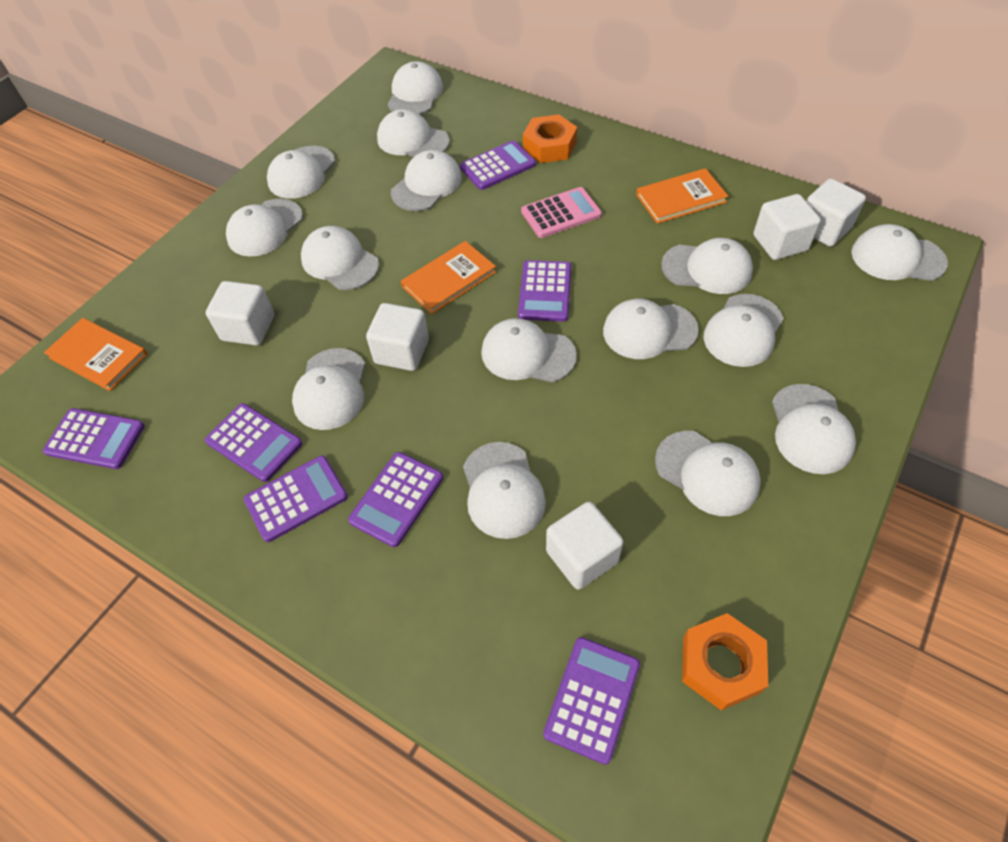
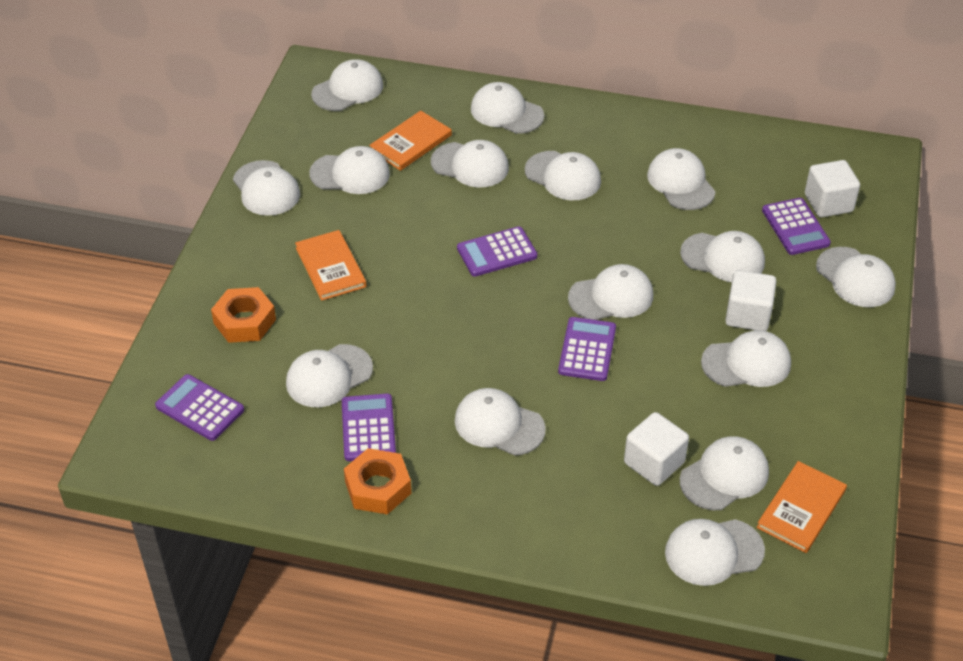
pink calculator: [521,187,602,238] = 1 -> none = 0
purple calculator: [43,408,145,469] [205,403,302,482] [244,456,348,542] [348,452,443,547] [460,140,536,190] [518,260,571,322] [543,637,640,765] = 7 -> [155,374,244,441] [342,394,396,461] [457,226,537,276] [558,317,616,381] [762,198,831,255] = 5
white cube: [206,281,274,346] [366,303,429,371] [546,501,624,590] [753,194,821,260] [806,178,866,247] = 5 -> [624,412,689,486] [725,270,777,331] [805,160,860,217] = 3

